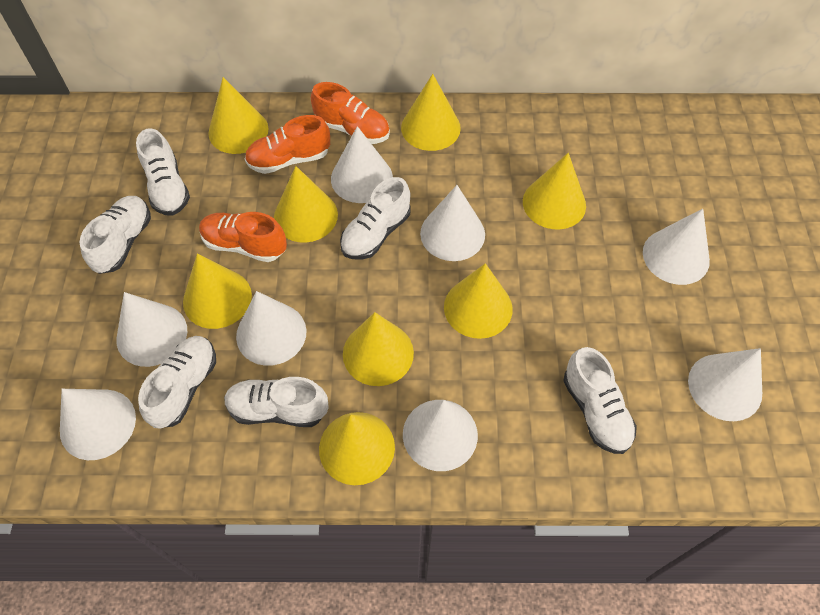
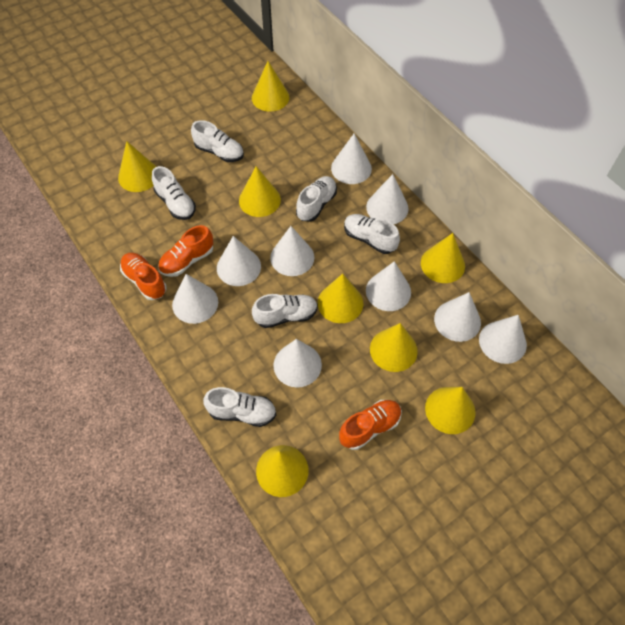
white cone: [60,389,136,460] [117,292,187,367] [236,291,306,366] [331,126,393,203] [403,400,478,471] [420,185,485,261] [643,209,710,285] [688,348,762,421] = 8 -> [172,274,218,324] [217,236,261,286] [270,226,314,276] [273,339,322,388] [331,134,372,184] [366,174,409,224] [366,261,411,311] [434,292,481,342] [479,315,527,364] = 9

